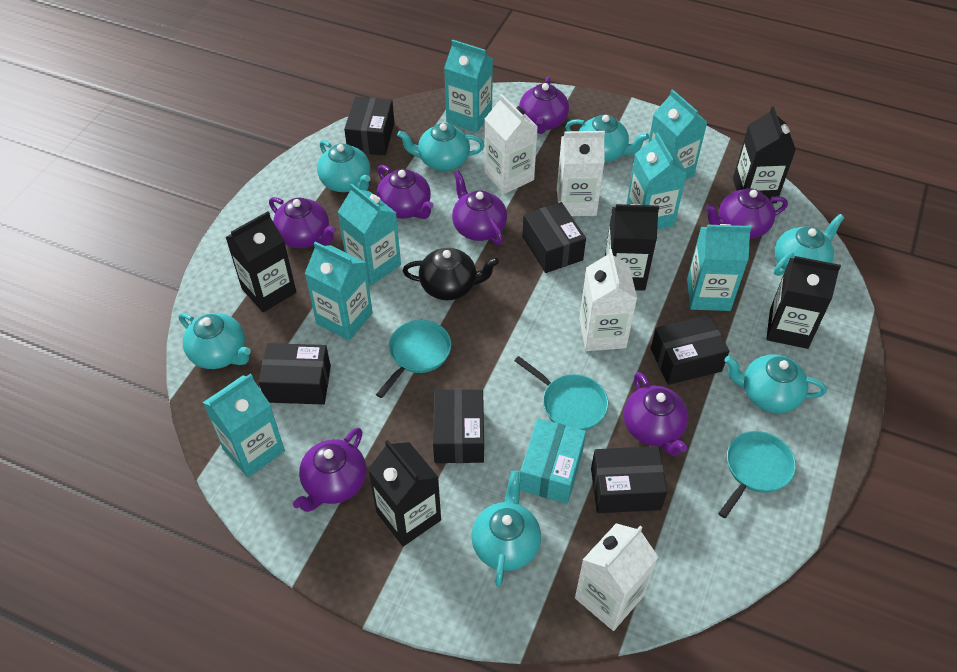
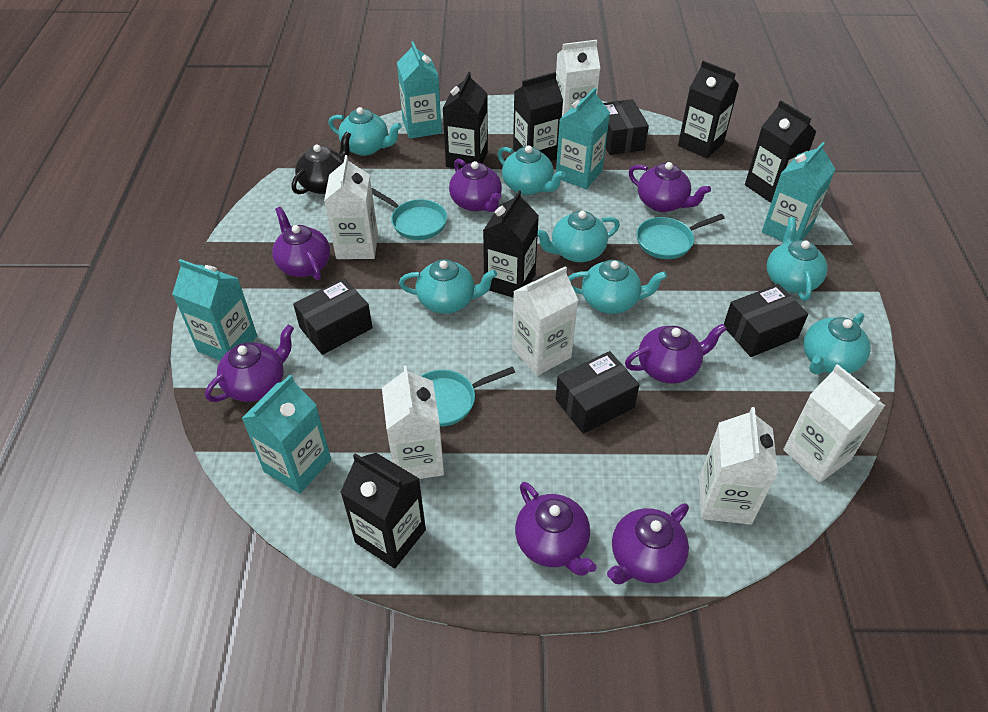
black box: [259,343,331,405] [344,97,394,155] [433,389,484,463] [522,202,586,273] [591,446,667,513] [651,315,729,385] = 6 -> [293,278,373,355] [555,351,639,434] [603,99,649,155] [724,284,808,357] = 4
black carton: [225,211,296,312] [368,440,441,546] [605,204,659,291] [733,106,796,203] [766,256,841,349] = 5 -> [340,453,426,568] [443,72,488,169] [483,190,539,298] [513,72,563,161] [678,61,739,158] [745,101,817,203] = 6
turquoise box: [519,418,586,504] = 1 -> none = 0
turquoise carton: [203,373,285,478] [305,242,373,341] [338,184,401,285] [444,39,493,132] [626,132,687,230] [648,89,707,180] [687,224,752,311] = 7 -> [172,259,257,360] [242,375,331,494] [397,41,442,139] [556,88,610,189] [762,142,836,242] = 5
white carton: [484,94,538,194] [557,131,605,216] [575,523,658,631] [579,249,637,351] = 4 -> [324,155,378,259] [382,365,444,479] [512,266,578,376] [556,40,600,116] [699,407,778,525] [783,364,885,483] = 6

